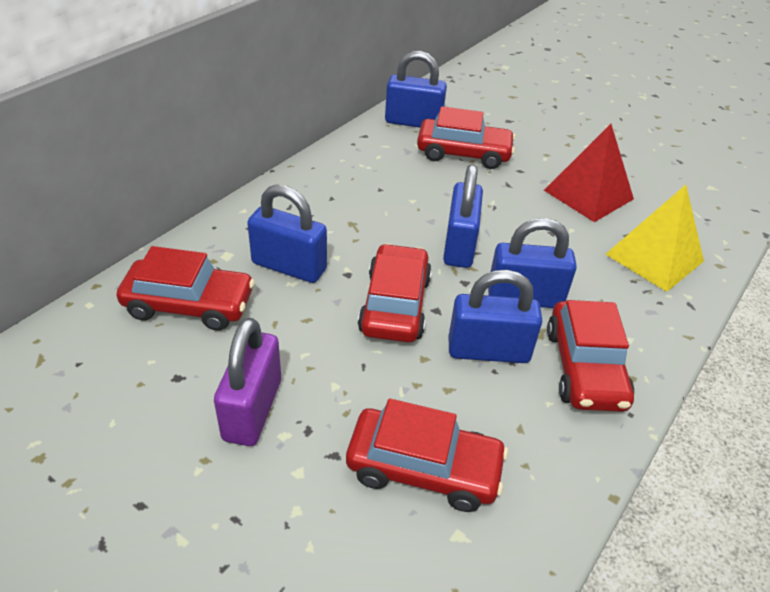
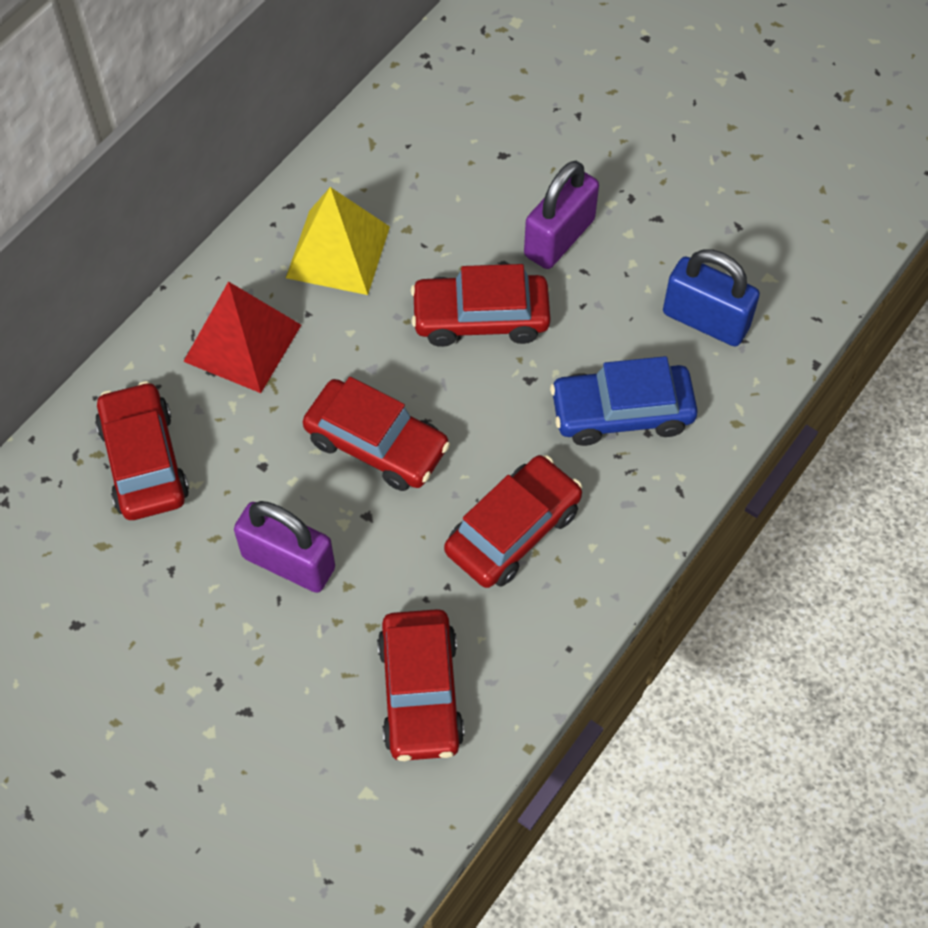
blue car: none = 0 -> [550,356,698,446] = 1
blue padlock: [247,185,327,283] [385,51,447,128] [443,165,483,268] [449,270,543,363] [488,218,577,308] = 5 -> [663,249,760,346] = 1
purple padlock: [214,318,281,446] = 1 -> [234,501,335,593] [524,161,599,269] = 2

